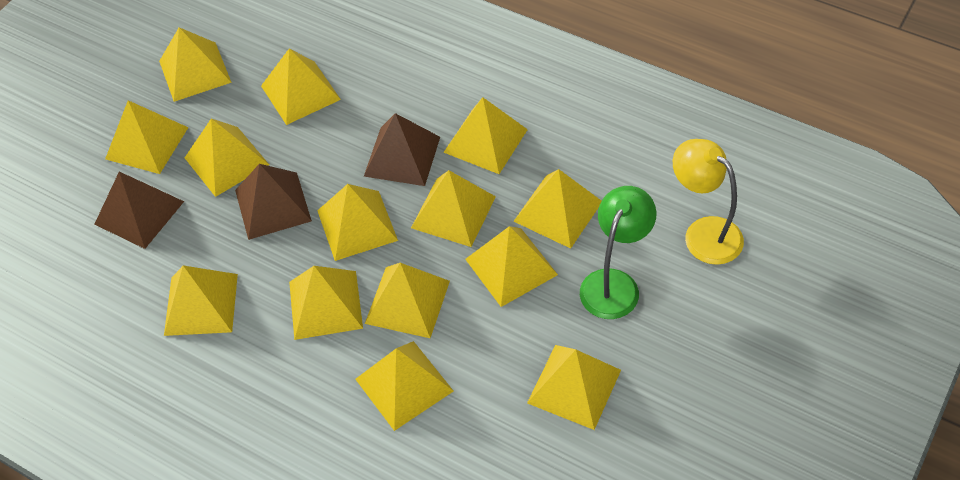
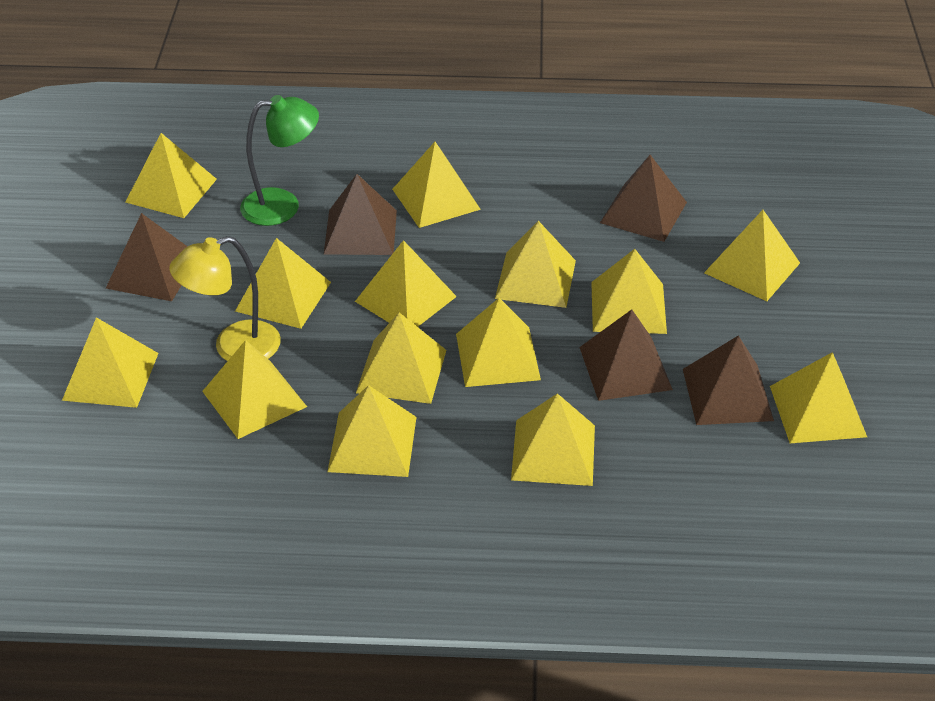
brown pyramid: [94,172,184,249] [235,164,312,240] [364,113,440,186] = 3 -> [106,213,188,301] [324,174,397,255] [579,309,673,401] [600,155,687,242] [683,336,774,425] = 5

